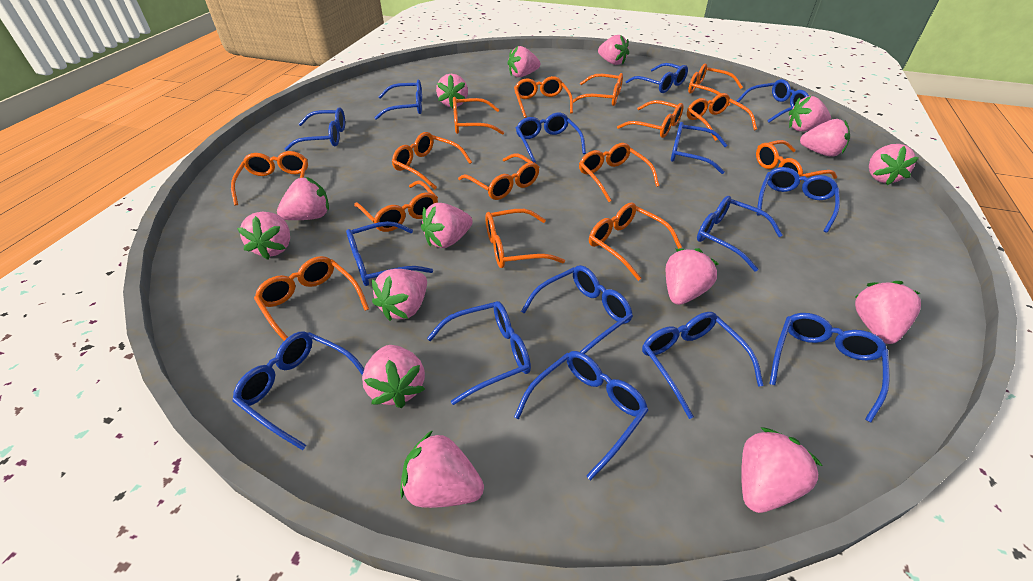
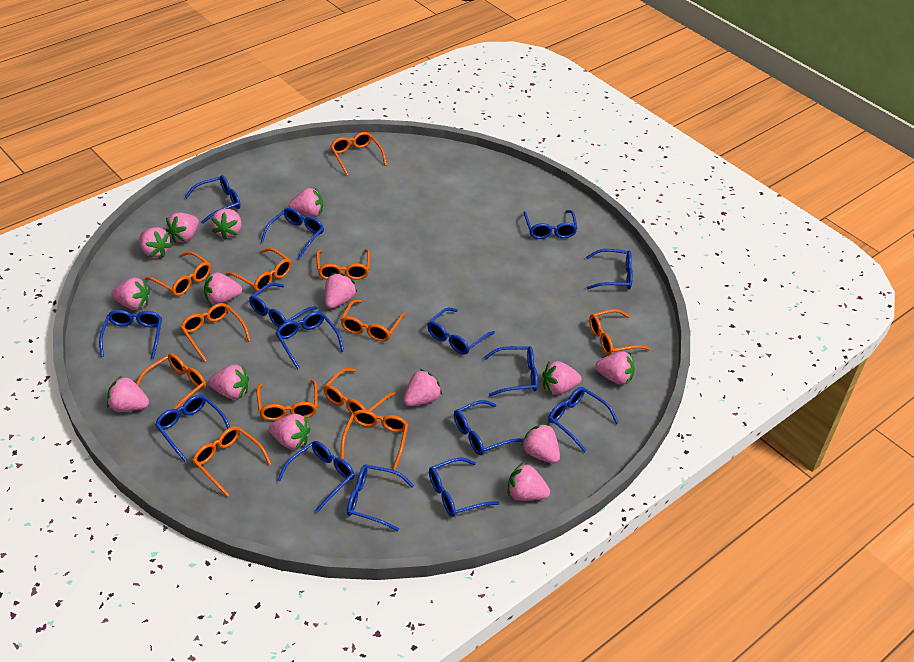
orange glasses: [231,151,308,205] [254,256,369,341] [354,180,438,232] [392,132,472,190] [453,97,504,135] [458,153,539,200] [485,209,565,268] [514,76,573,118] [573,73,623,106] [579,143,660,202] [589,203,682,281] [617,100,684,138] [687,93,757,141] [688,63,743,106] [756,140,837,182] = 15 -> [136,353,206,409] [145,251,211,296] [180,303,251,362] [192,426,271,497] [226,248,292,292] [256,380,318,421] [316,249,370,280] [323,368,396,414] [330,132,387,176] [341,300,405,342] [341,410,408,470] [589,309,651,356] = 12

